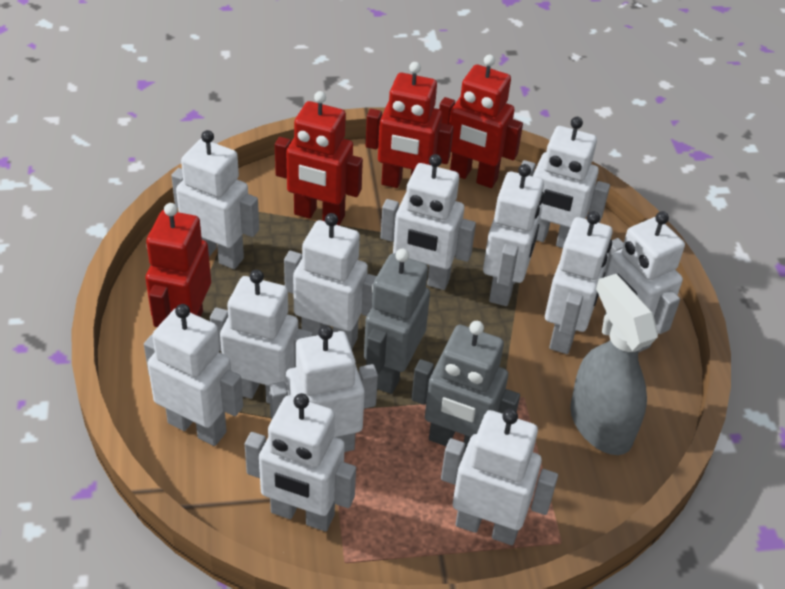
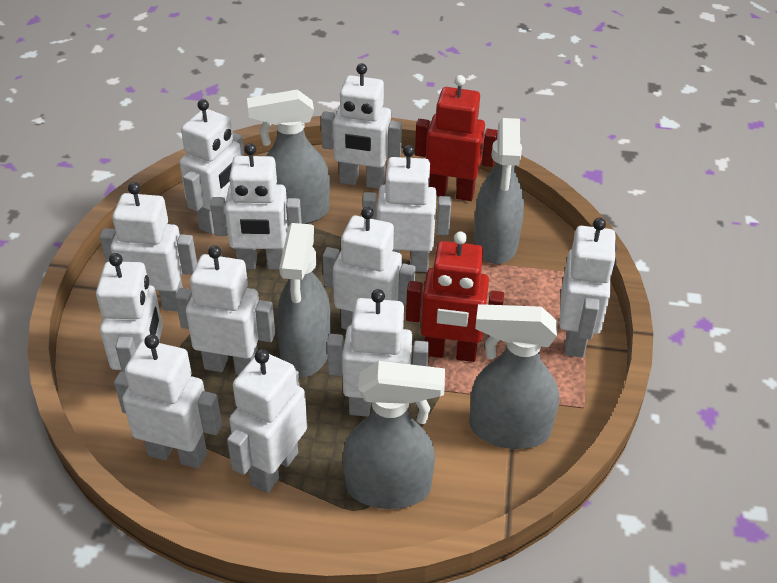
grey robot: [364,249,430,394] [412,321,520,453] = 2 -> none = 0
grey spray bottle: [570,274,658,455] = 1 -> [247,90,330,224] [276,223,331,377] [343,361,445,509] [470,304,559,449] [474,118,524,264] = 5
red robot: [145,203,211,327] [275,91,363,226] [366,62,454,188] [439,55,523,188] = 4 -> [406,231,504,362] [415,75,498,201] = 2

